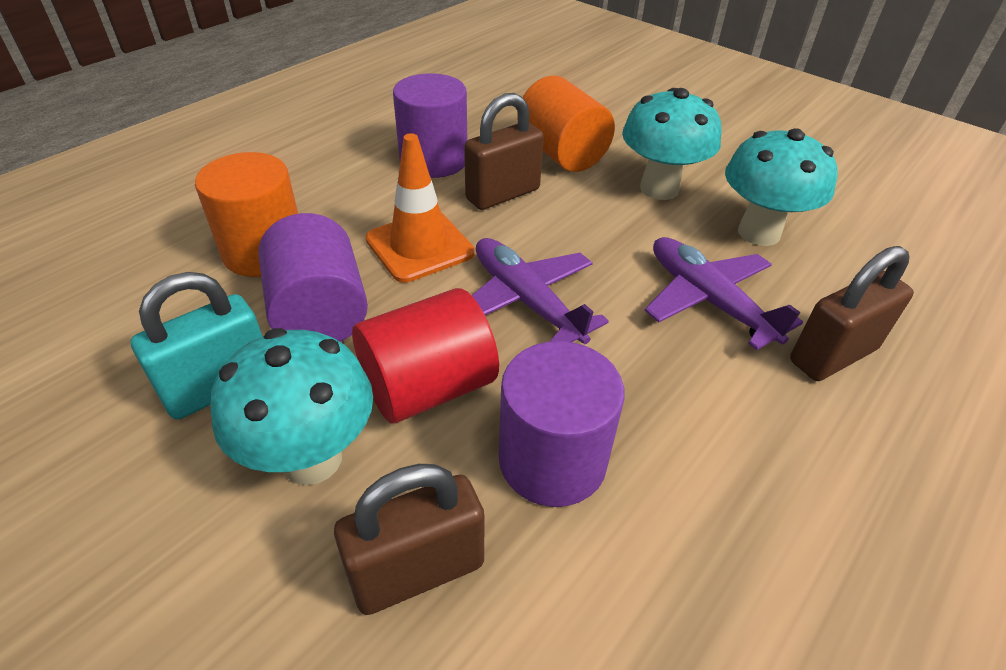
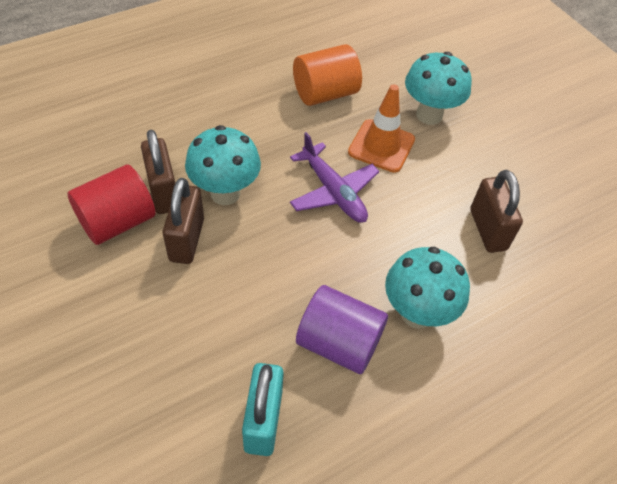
orange cylinder: [195,152,298,277] [517,76,615,172] = 2 -> [293,44,362,106] = 1
purple cylinder: [258,213,368,342] [393,73,467,178] [499,341,625,507] = 3 -> [296,285,388,374] = 1
purple plane: [472,238,609,344] [645,237,803,350] = 2 -> [290,132,379,223] = 1

